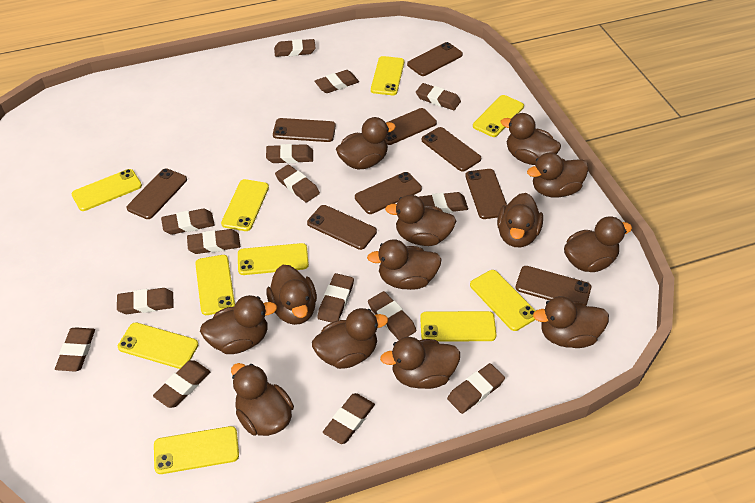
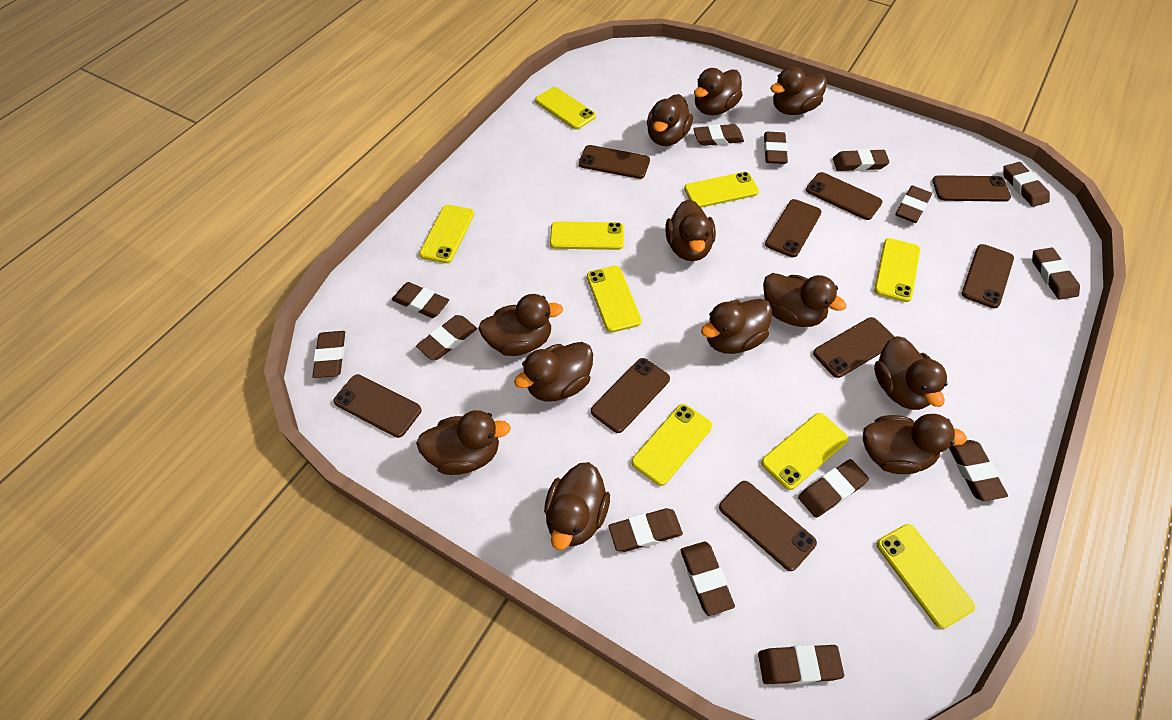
brown duck: [200,295,277,354] [231,363,294,436] [267,265,317,325] [312,308,388,369] [336,117,396,170] [367,239,442,290] [380,337,460,389] [385,195,456,246] [497,193,543,247] [500,113,561,165] [527,153,589,198] [533,296,609,348] [564,216,632,272] = 13 -> [416,410,511,475] [478,294,563,356] [514,342,593,401] [544,462,610,550] [647,94,693,146] [665,199,716,261] [694,68,742,115] [701,299,772,354] [763,273,846,327] [770,66,827,115] [863,414,967,474] [874,336,948,410] = 12
brown eraser: [55,327,95,371] [117,288,174,314] [153,361,211,408] [161,208,215,235] [187,229,240,254] [266,144,313,163] [274,39,316,57] [275,164,320,203] [314,70,359,93] [318,273,354,323] [323,393,375,444] [368,291,416,340] [416,83,461,110] [419,192,468,213] [447,363,505,414] = 15 -> [312,331,345,378] [392,282,449,318] [416,315,477,360] [609,508,683,552] [680,541,735,616] [693,124,744,146] [758,645,844,684] [764,132,788,164] [798,459,869,518] [833,149,890,171] [895,185,932,223] [949,440,1008,501] [1003,162,1050,207] [1032,248,1080,300] = 14
yellow phone: [72,169,142,211] [118,322,198,369] [154,426,239,474] [195,255,235,315] [221,179,269,231] [238,243,309,275] [371,56,404,95] [420,311,496,342] [470,270,536,331] [473,95,524,137] = 10 -> [419,205,474,263] [535,87,596,129] [550,222,624,250] [587,266,642,333] [631,404,712,486] [684,172,759,208] [761,413,848,490] [874,238,920,302] [877,524,975,629] = 9

